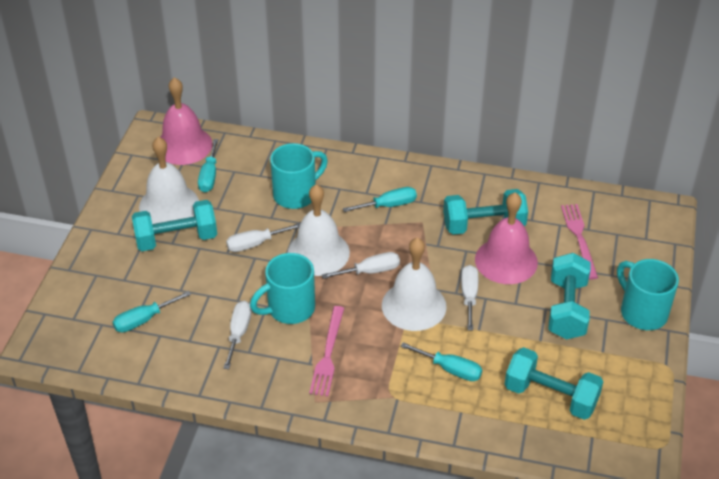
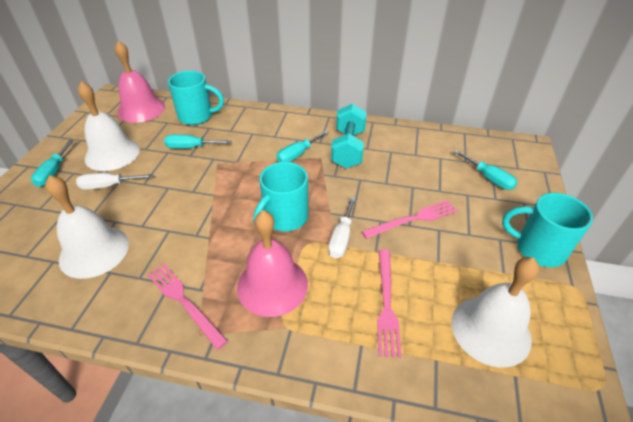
pink fork: [309,306,344,396] [561,204,598,280] = 2 -> [147,264,228,350] [362,200,457,239] [377,250,401,358] = 3
turquoise dumbbell: [132,200,217,251] [443,189,528,235] [505,347,603,420] [548,253,591,340] = 4 -> [331,104,367,168] = 1
white screwdriver: [223,301,252,369] [226,223,300,252] [322,252,400,279] [461,265,478,331] = 4 -> [76,173,154,190] [328,197,356,258] = 2

